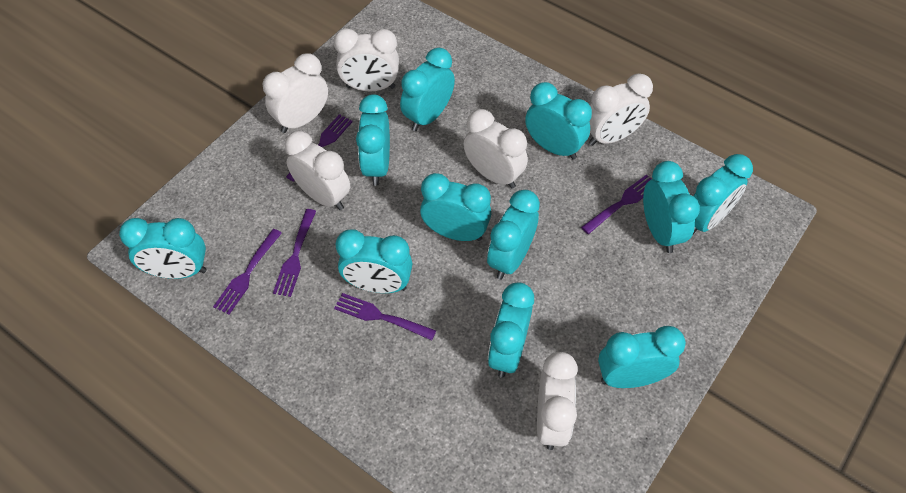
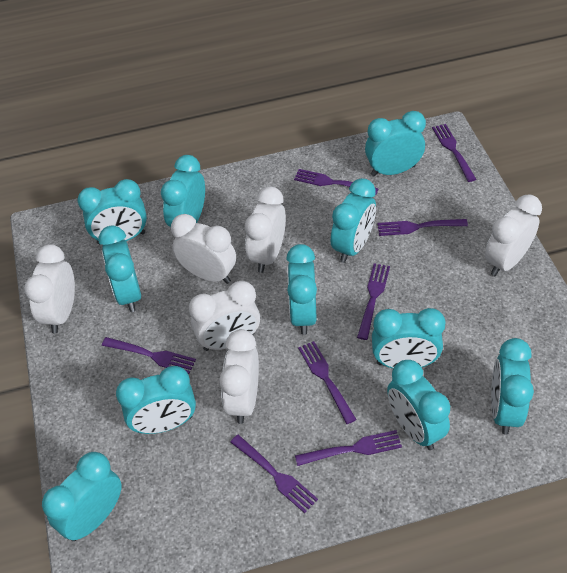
purple fork: [213,229,282,314] [273,209,316,297] [286,114,353,182] [334,293,436,340] [581,175,651,234] = 5 -> [102,337,196,374] [230,435,318,513] [294,169,379,195] [295,430,402,466] [298,341,357,424] [357,263,390,340] [377,219,468,236] [432,124,476,182] = 8

